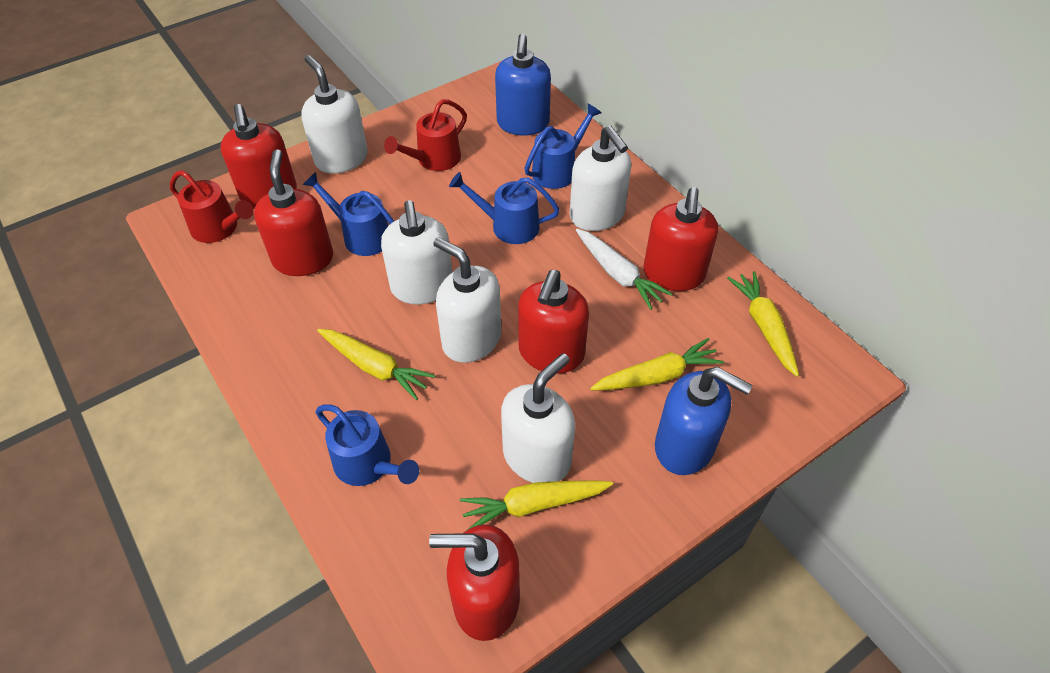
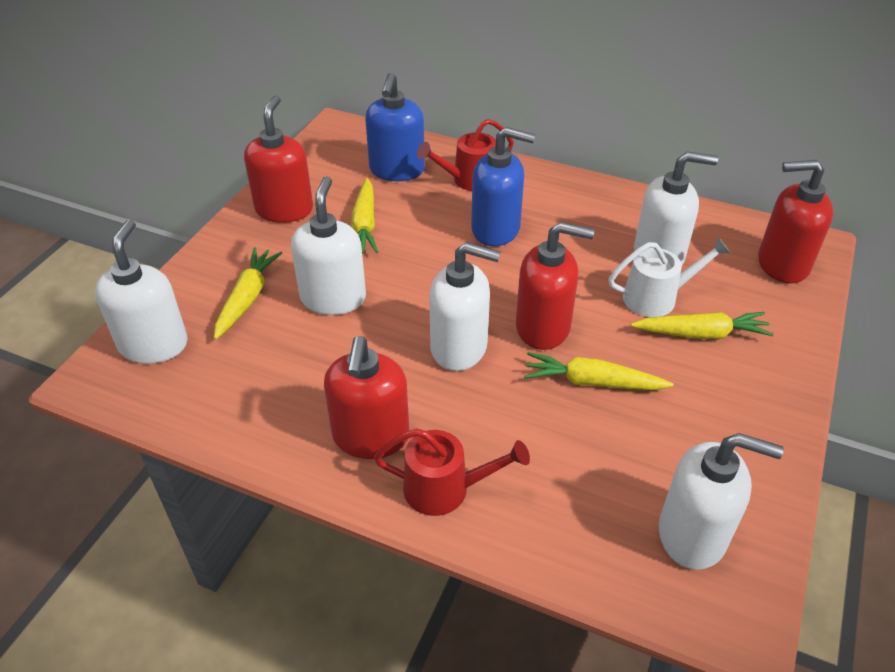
blue watering can: [303,172,394,256] [315,404,419,486] [449,172,560,244] [524,104,602,189] = 4 -> none = 0
red soap dispenser: [221,104,297,208] [254,149,333,276] [429,524,520,641] [518,270,589,374] [643,187,718,291] = 5 -> [244,95,313,223] [324,336,409,459] [516,222,595,350] [758,160,833,283] = 4
white carrot: [576,229,672,310] = 1 -> none = 0
white watering can: none = 0 -> [609,237,730,317] = 1

